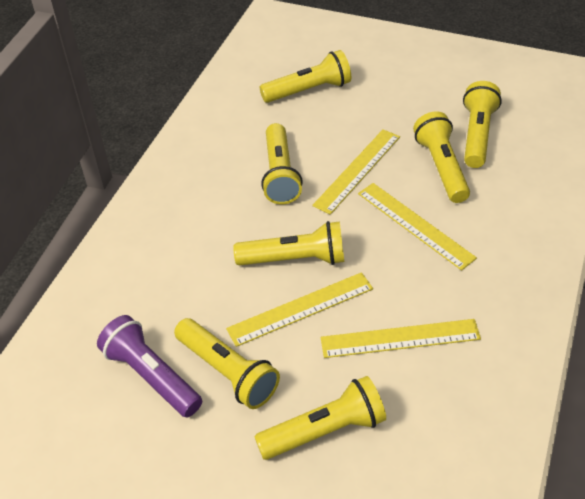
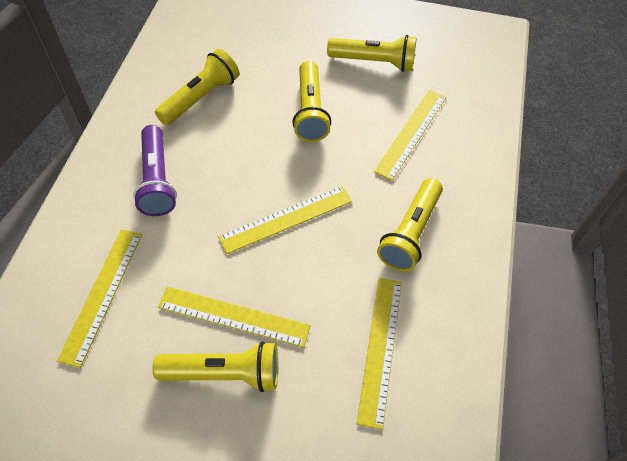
yellow flashlight: [174,318,280,409] [233,221,344,266] [254,376,386,460] [259,50,351,103] [261,123,303,204] [413,111,470,203] [463,81,502,168] = 7 -> [153,341,278,392] [155,49,239,125] [292,61,331,142] [327,35,417,72] [377,178,443,271] = 5
yellow ruler: [226,272,373,347] [312,129,400,215] [320,319,481,358] [358,183,477,270] = 4 -> [57,229,142,368] [158,286,311,347] [218,186,352,254] [357,278,402,430] [374,90,446,181] = 5

